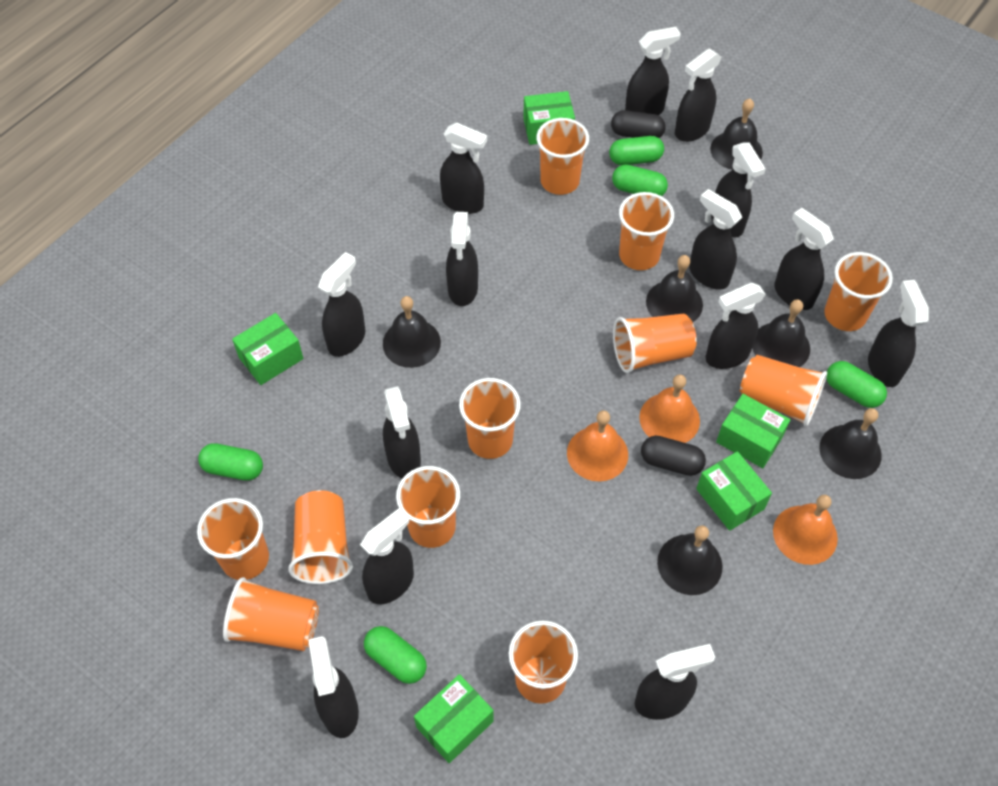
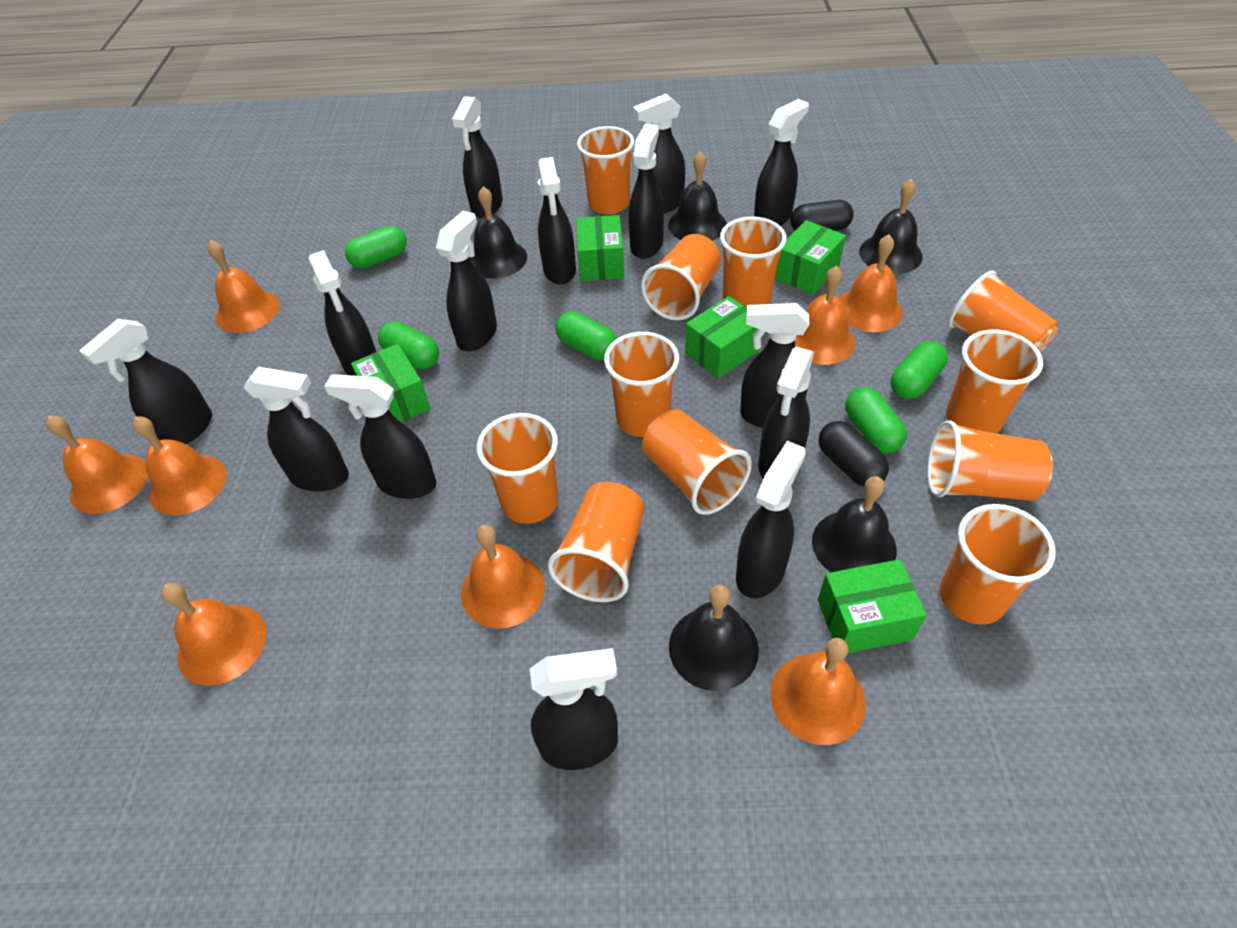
black bell: [383,296,441,368] [646,255,703,322] [657,525,723,595] [710,99,763,170] [752,299,810,367] [819,408,882,479] = 6 -> [469,186,527,279] [668,151,727,241] [669,585,759,691] [812,476,897,572] [859,179,923,274] = 5
orange bell: [567,410,628,481] [639,375,700,443] [773,495,838,565] = 3 -> [46,415,148,514] [132,416,227,515] [161,583,267,686] [207,240,280,333] [461,525,545,629] [770,638,866,745] [795,266,855,365] [839,234,903,332] = 8

